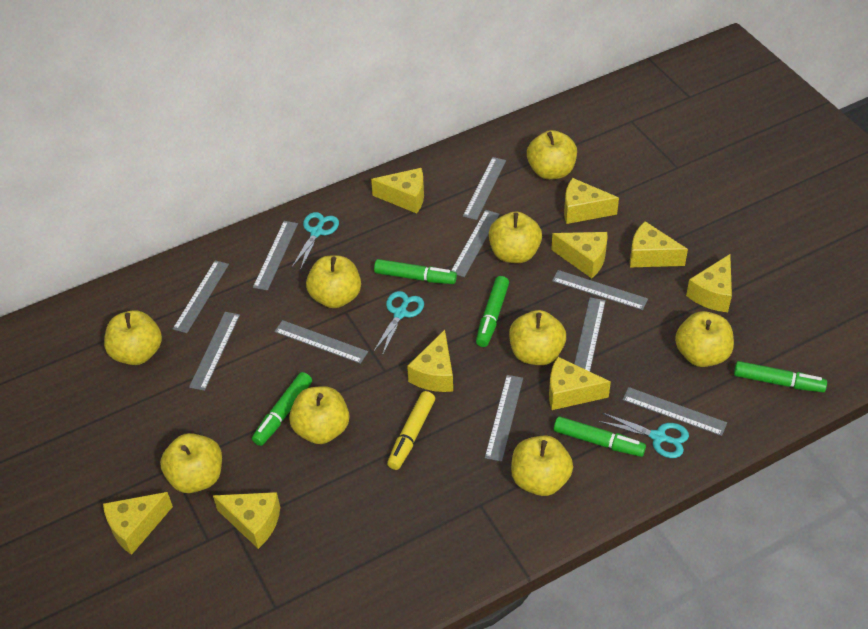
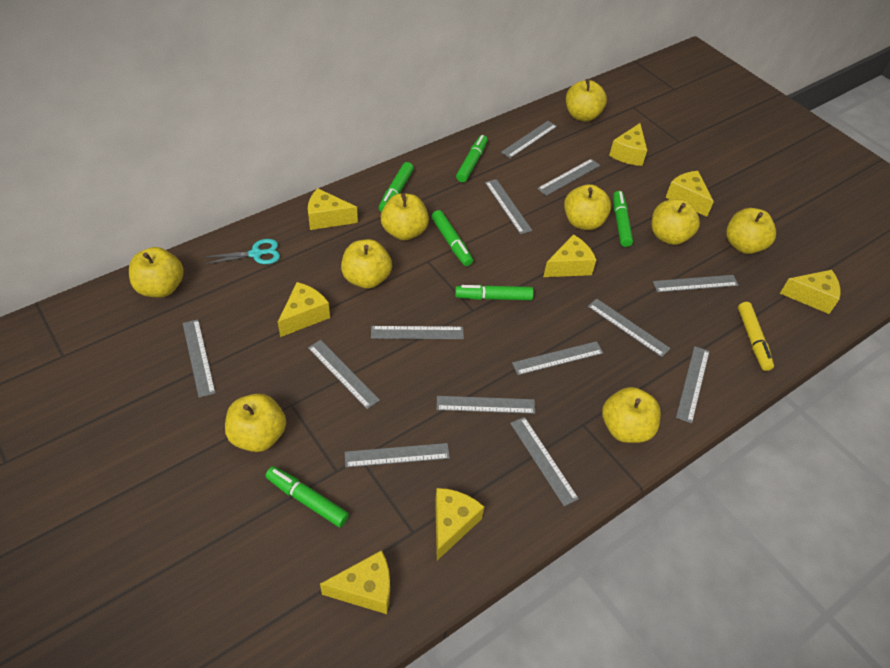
green marker: [252,372,312,446] [374,259,457,284] [476,276,509,347] [554,416,646,457] [734,361,827,392] = 5 -> [266,466,349,527] [379,162,414,212] [431,210,473,266] [455,285,534,300] [456,135,488,182] [613,191,633,247] = 6
grey ruler: [173,260,229,333] [189,312,240,391] [253,221,298,291] [274,320,368,364] [451,210,500,277] [463,157,506,220] [485,375,523,462] [552,270,648,310] [574,297,606,371] [622,387,727,436] = 10 -> [183,319,216,398] [308,340,380,409] [345,443,450,467] [371,326,464,339] [437,396,535,414] [485,179,532,234] [501,121,557,158] [510,417,579,506] [512,341,603,375] [537,159,600,196] [588,298,670,357] [653,275,738,292] [676,346,710,423] = 13
turquoise scissors: [291,212,339,270] [373,291,424,356] [598,413,689,458] = 3 -> [205,239,280,264] = 1
yellow cheese: [103,492,173,555] [213,492,280,549] [371,168,424,213] [407,330,453,392] [549,357,611,410] [551,232,607,278] [564,178,619,224] [630,221,688,267] [686,254,732,312] = 9 -> [278,282,330,337] [308,188,358,230] [320,550,390,614] [435,488,484,560] [543,234,596,277] [609,123,647,166] [666,171,714,217] [780,270,841,314] = 8

